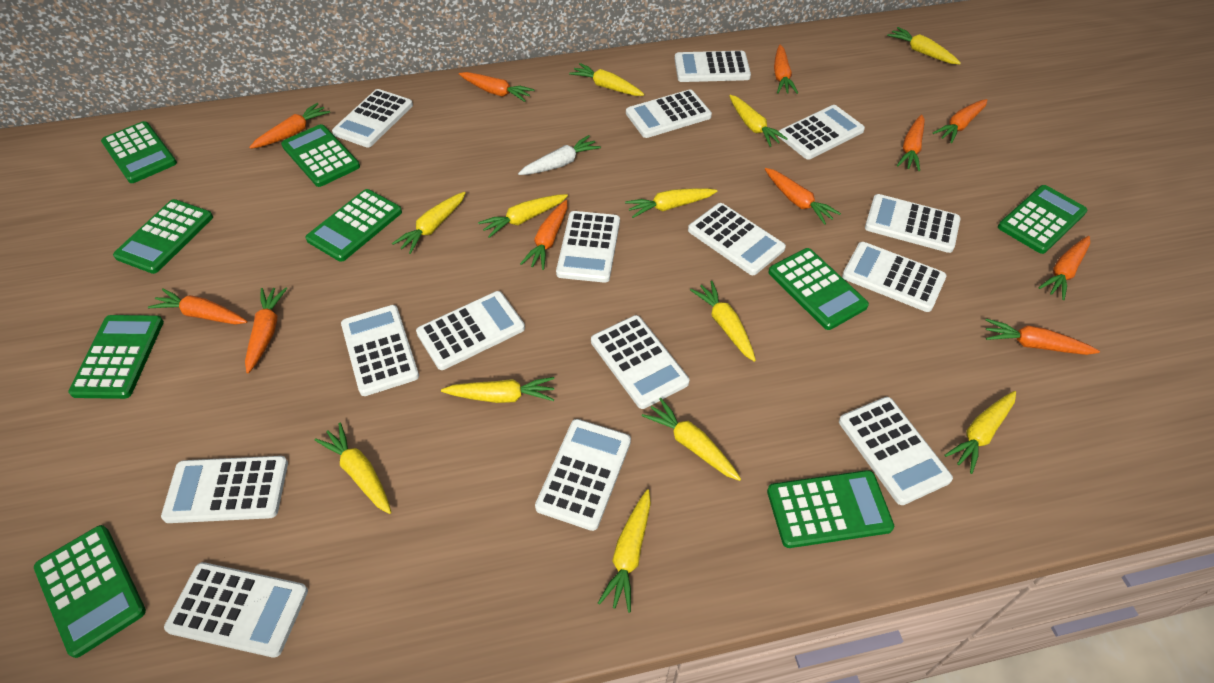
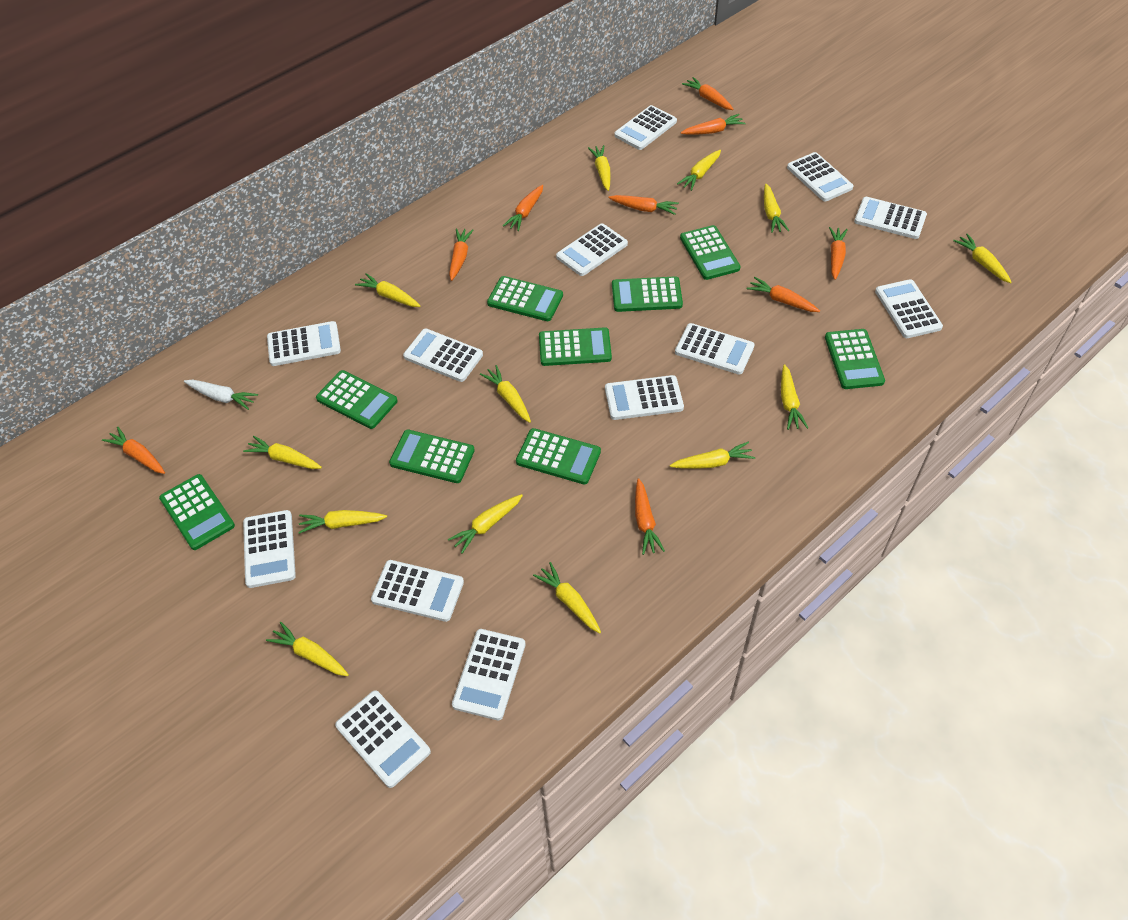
orange carrot: [148,288,247,325] [245,287,287,374] [249,103,330,149] [459,72,535,102] [520,200,567,270] [765,168,841,225] [774,45,798,94] [897,114,925,171] [932,99,987,143] [985,319,1100,355] [1038,236,1090,300] = 11 -> [102,427,165,474] [449,228,473,281] [503,185,543,231] [608,195,679,215] [635,478,665,555] [681,114,746,135] [682,77,734,110] [747,277,820,312] [829,227,848,280] = 9
white calculator: [161,456,288,523] [164,562,308,658] [332,89,413,148] [341,305,419,396] [416,291,525,370] [535,419,631,531] [556,211,620,283] [591,315,690,409] [626,90,712,138] [675,51,751,82] [688,203,786,275] [778,105,865,160] [839,397,953,505] [842,242,947,312] [865,194,961,253] = 15 -> [243,510,296,588] [267,321,341,366] [335,690,431,788] [371,560,464,622] [403,329,483,382] [452,629,526,720] [556,223,628,276] [605,375,684,420] [614,105,677,150] [675,323,755,375] [787,152,853,202] [854,197,927,239] [875,279,943,338] = 13
yellow carrot: [314,423,392,514] [392,192,466,254] [441,377,555,403] [478,194,568,238] [569,63,644,96] [598,489,651,613] [625,188,717,218] [642,398,741,481] [690,281,756,362] [729,95,788,147] [887,27,961,64] [945,391,1016,474] = 12 -> [243,436,322,469] [266,622,349,676] [298,510,387,534] [355,273,421,307] [448,494,523,554] [480,365,531,423] [533,562,601,633] [588,145,611,191] [670,442,755,469] [677,150,721,191] [764,184,789,233] [781,364,808,430] [953,234,1012,283] = 13

